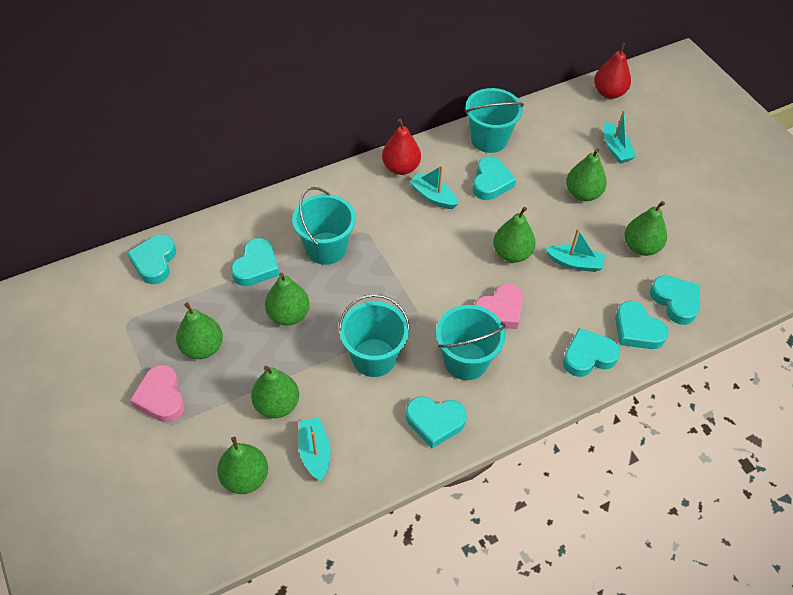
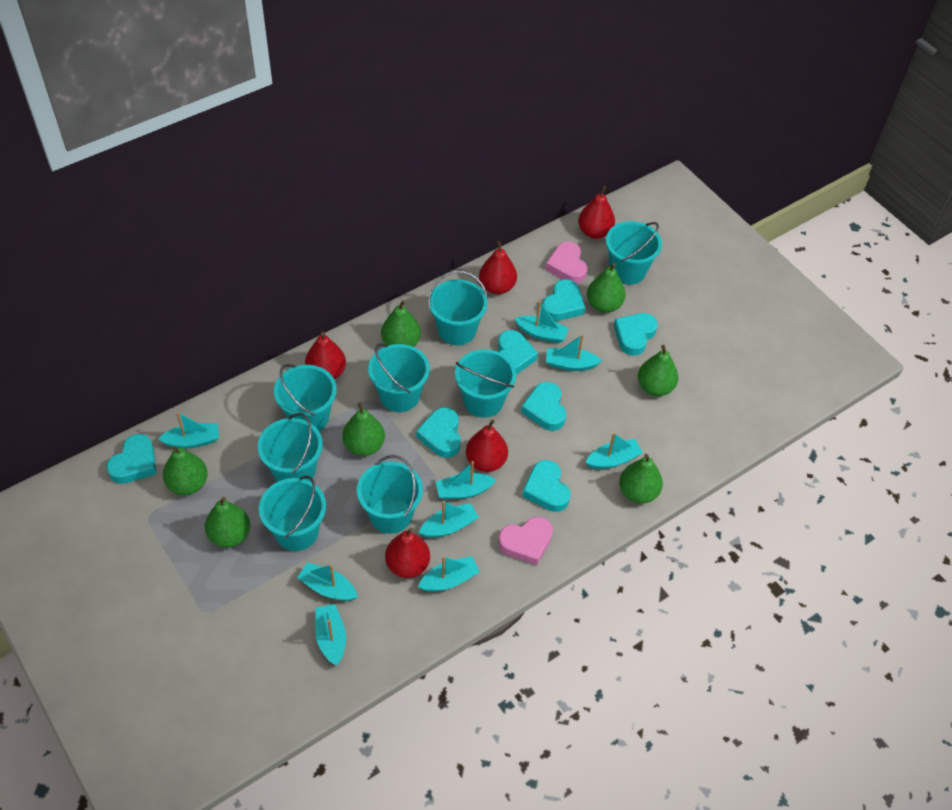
red pear: [382,119,421,175] [594,42,631,99] = 2 -> [305,332,346,379] [385,528,430,578] [466,419,508,472] [479,241,517,294] [578,186,615,239] = 5
turquoise boat: [298,417,331,481] [409,165,458,209] [546,228,605,272] [603,110,636,163] = 4 -> [159,412,219,449] [297,562,358,601] [315,604,346,666] [418,556,480,592] [419,501,479,538] [436,461,496,500] [514,301,569,343] [546,334,602,371] [586,433,643,469] = 9
turquoise bucket: [292,187,356,265] [338,294,410,377] [436,305,506,380] [465,88,524,153] = 4 -> [258,413,323,482] [259,476,326,551] [274,364,337,431] [357,455,423,534] [368,344,430,412] [428,271,488,345] [455,349,516,418] [606,221,662,285] = 8

